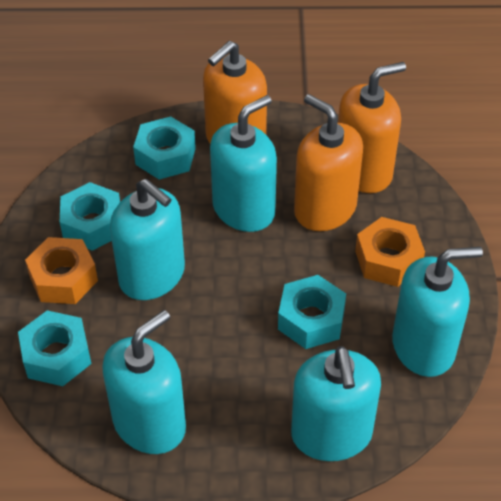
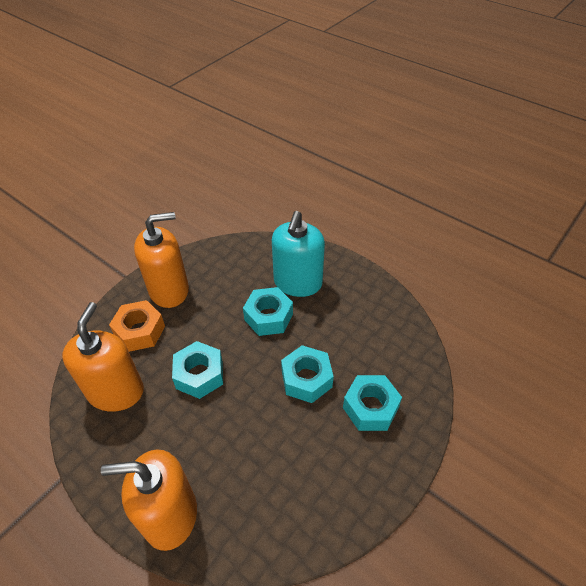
orange nut: [25,237,98,304] [355,217,425,287] = 2 -> [109,300,165,352] = 1
turquoise soap dispenser: [102,310,186,454] [110,179,185,300] [210,95,277,232] [291,346,381,461] [392,247,483,377] = 5 -> [272,211,325,297] = 1

